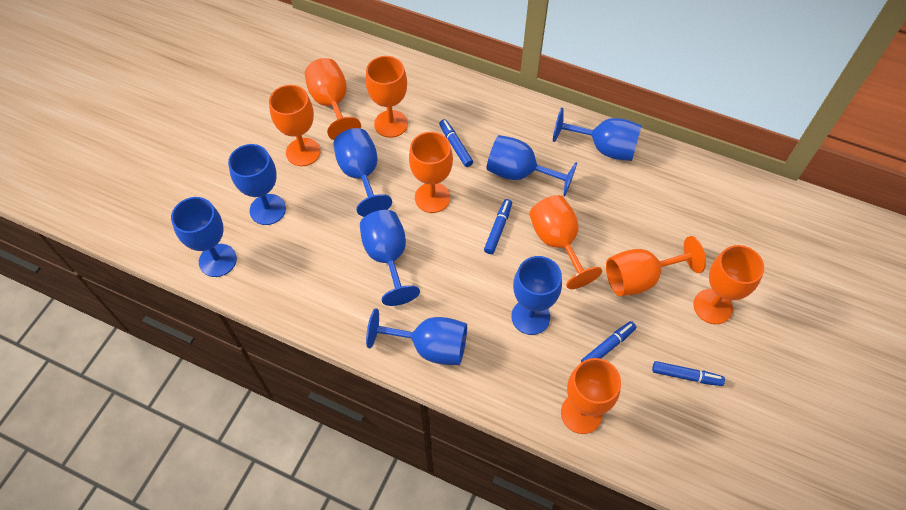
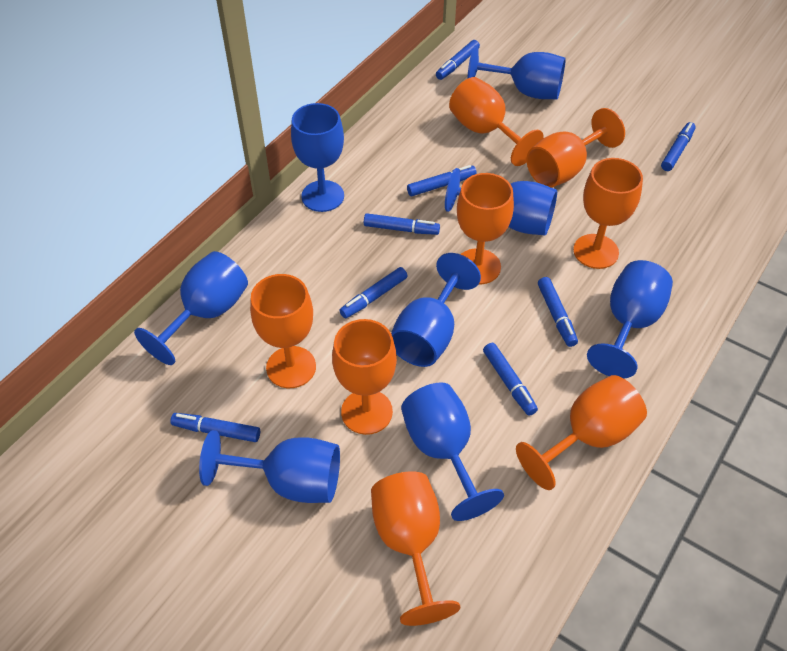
blue marker: [439,119,473,167] [484,199,512,254] [581,321,636,362] [652,361,725,386] = 4 -> [170,413,260,442] [339,267,407,319] [364,213,440,235] [407,165,477,196] [436,40,480,80] [483,343,538,416] [538,277,578,347] [661,122,696,171] = 8

